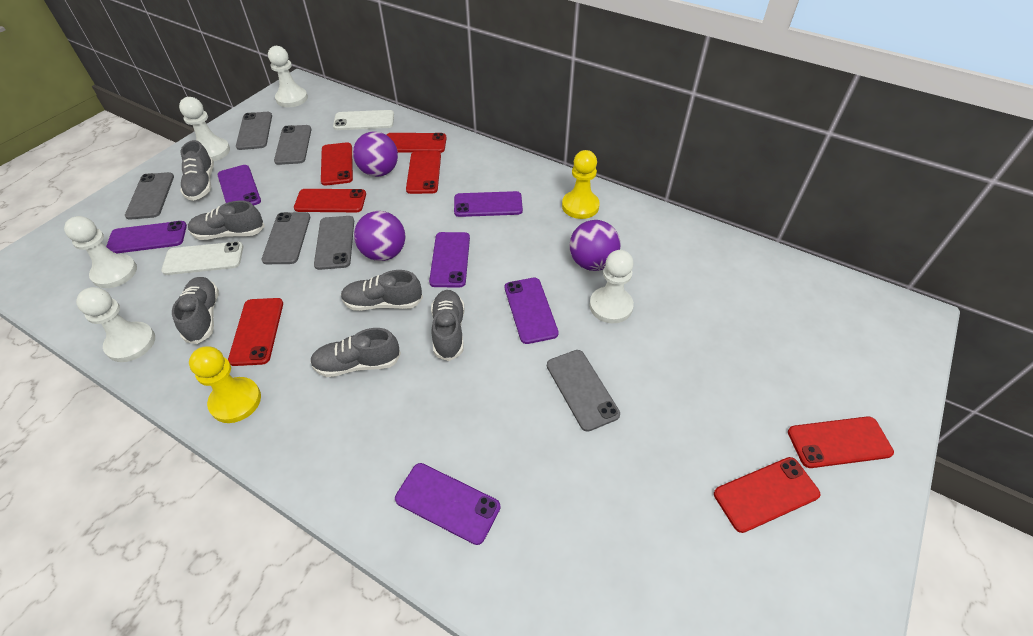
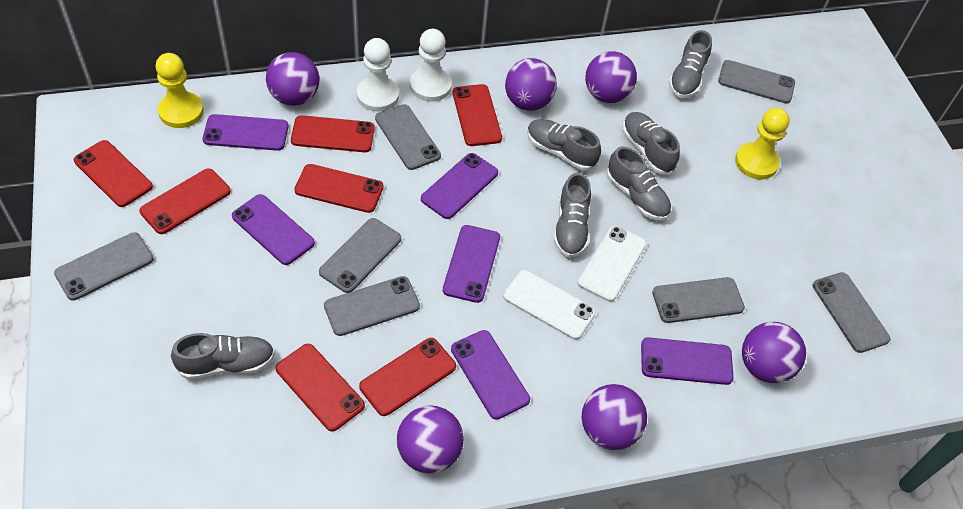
grey phone: [125,172,174,220] [236,112,272,150] [262,212,310,264] [274,125,311,165] [314,216,354,270] [547,350,620,432] = 6 -> [54,232,154,301] [319,218,401,293] [324,276,420,336] [375,104,441,170] [652,277,745,323] [718,60,795,104] [813,272,891,353] = 7
purple ball: [353,132,398,177] [354,211,405,261] [570,220,621,271] = 3 -> [266,52,319,106] [397,405,464,473] [505,58,557,111] [582,384,647,450] [585,51,637,103] [742,322,806,383] = 6
white pawn: [64,216,137,288] [76,287,155,362] [179,97,230,161] [268,46,308,107] [590,250,634,324] = 5 -> [357,38,399,111] [410,29,452,102] = 2

